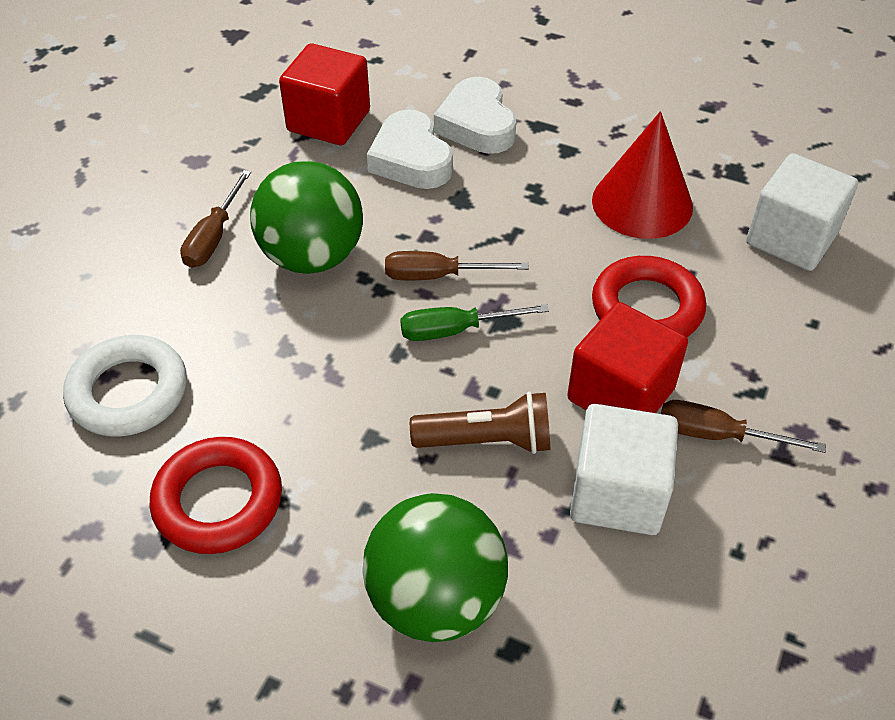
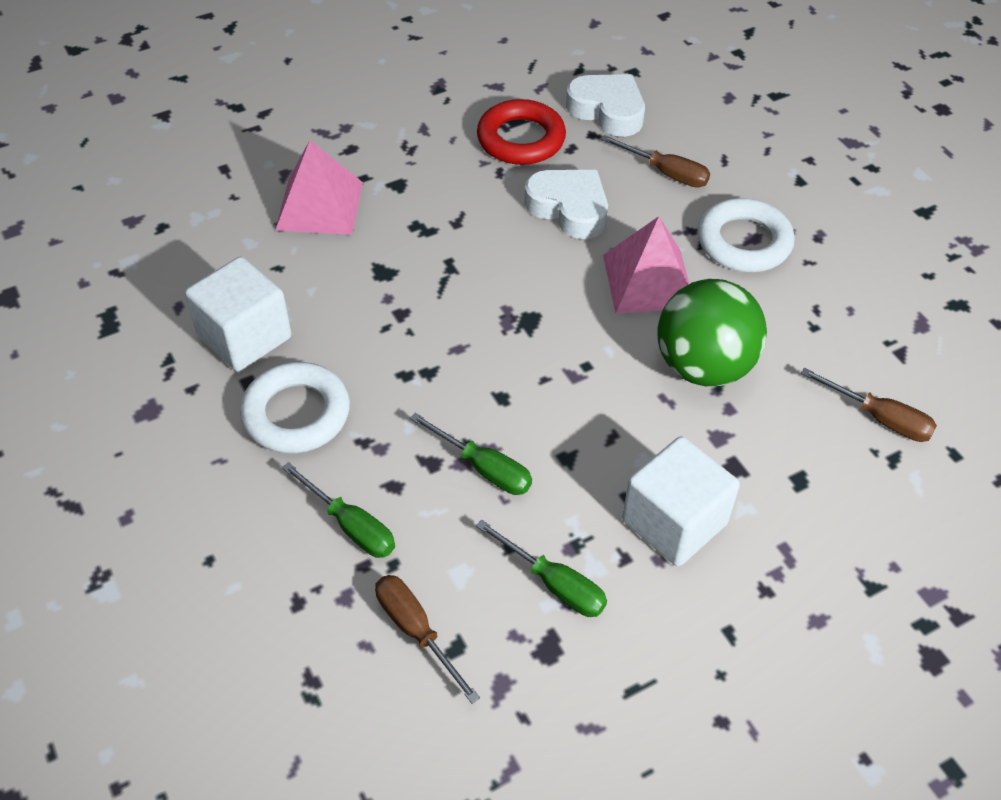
brown flashlight: [410,392,550,454] = 1 -> none = 0
green ball: [250,161,363,274] [362,493,508,642] = 2 -> [657,279,767,386] = 1
green screwdriver: [400,304,549,341] = 1 -> [282,462,395,558] [410,413,532,495] [476,520,607,617] = 3
pink pyramid: none = 0 -> [275,140,363,235] [603,216,689,314] = 2
red cone: [592,111,693,239] = 1 -> none = 0
red cube: [279,43,370,145] [567,302,688,413] = 2 -> none = 0
red ring: [150,437,282,554] [592,256,706,337] = 2 -> [477,99,566,165] = 1
white ring: [63,335,187,437] = 1 -> [240,362,350,453] [698,198,795,272] = 2

